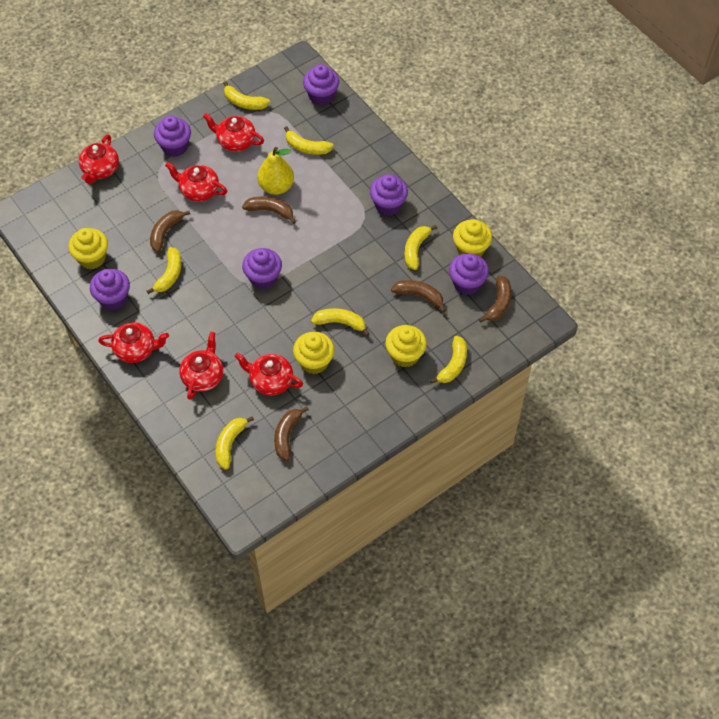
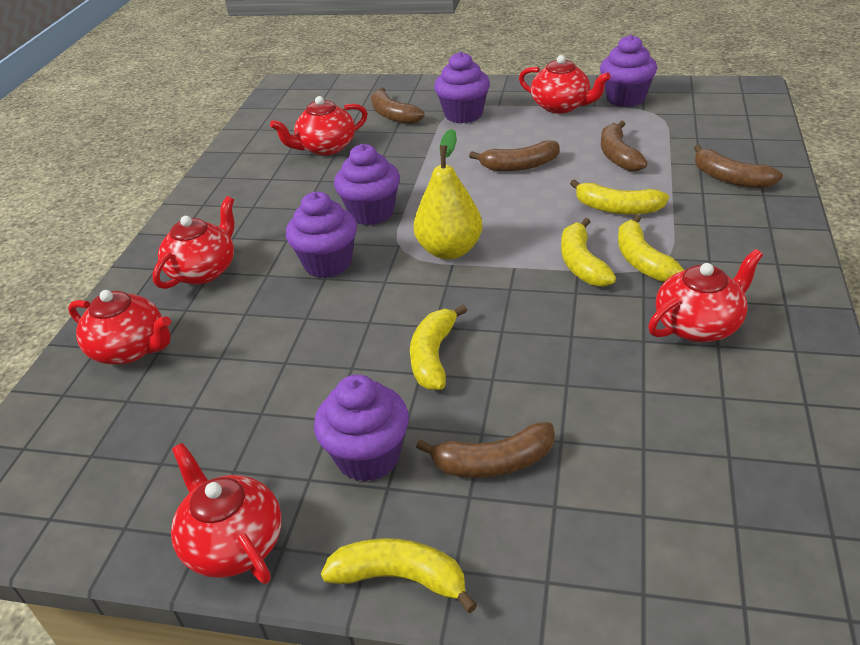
purple cupcake: [90,269,130,310] [154,116,191,157] [242,248,282,289] [303,64,339,105] [370,174,408,216] [449,253,489,295] = 6 -> [286,192,357,278] [314,375,409,482] [334,144,400,225] [434,51,490,123] [600,34,657,107] = 5
yellow banana: [147,247,181,294] [216,416,254,469] [223,81,270,110] [284,126,334,155] [311,308,370,336] [404,225,437,270] [430,336,467,384] = 7 -> [321,538,477,613] [410,305,467,390] [561,218,616,287] [570,179,669,215] [618,214,684,282] = 5
yellow cupcake: [68,228,108,269] [293,332,334,374] [385,325,427,368] [453,219,492,257] = 4 -> none = 0

